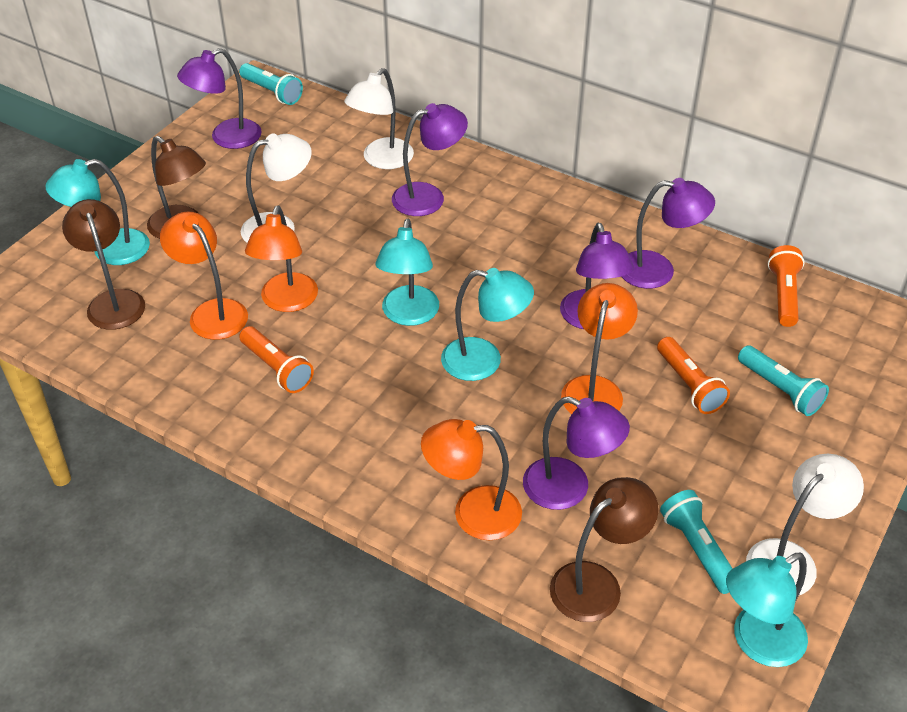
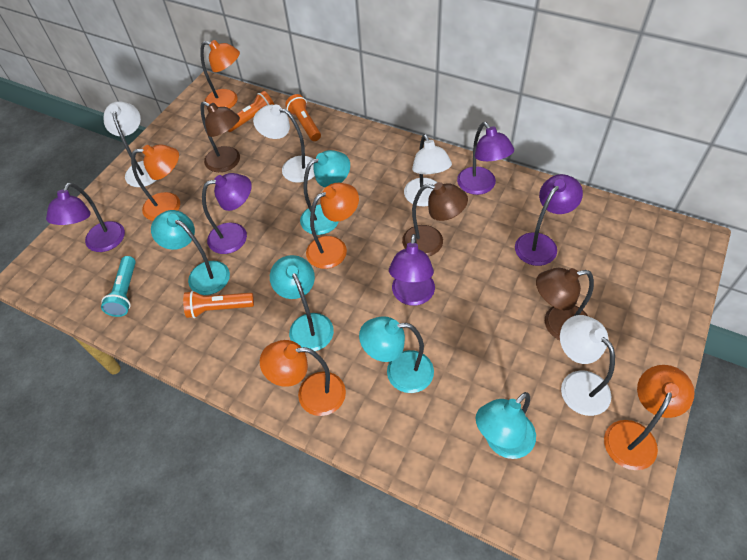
orange lamp: [160,212,248,340] [245,205,318,312] [421,419,522,540] [561,283,638,414] = 4 -> [131,144,180,221] [200,40,240,109] [260,340,346,416] [306,183,359,269] [604,365,695,470] = 5
turquoise flashlight: [239,63,303,105] [660,490,733,594] [738,345,829,416] = 3 -> [101,256,136,317] = 1
turquoise lamp: [46,159,150,265] [375,219,439,326] [441,268,534,381] [726,553,808,667] = 4 -> [151,210,230,295] [270,255,334,351] [300,150,350,235] [359,316,434,393] [476,392,536,459] = 5
white lamp: [241,133,312,243] [344,68,414,169] [746,454,864,595] = 3 -> [104,101,156,187] [253,105,315,183] [404,134,452,206] [560,315,615,416] = 4

